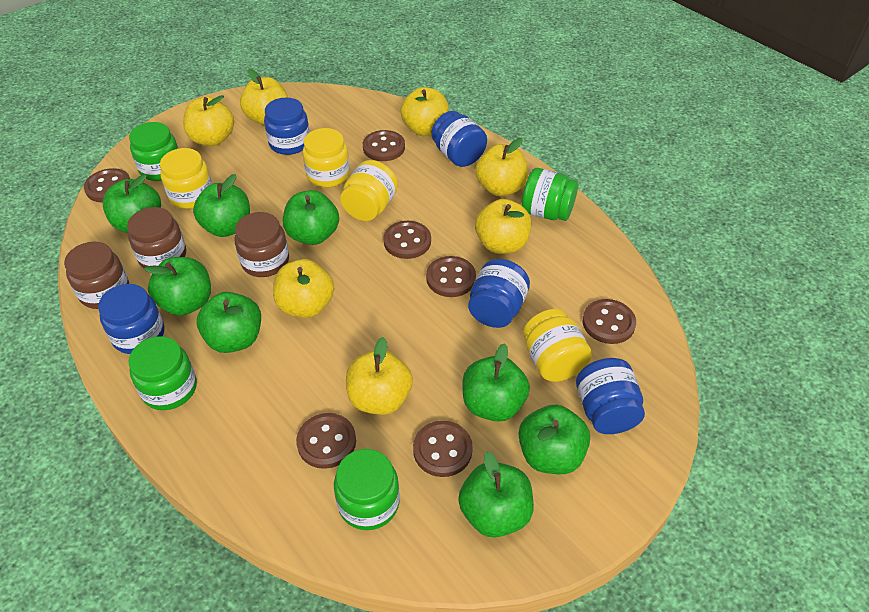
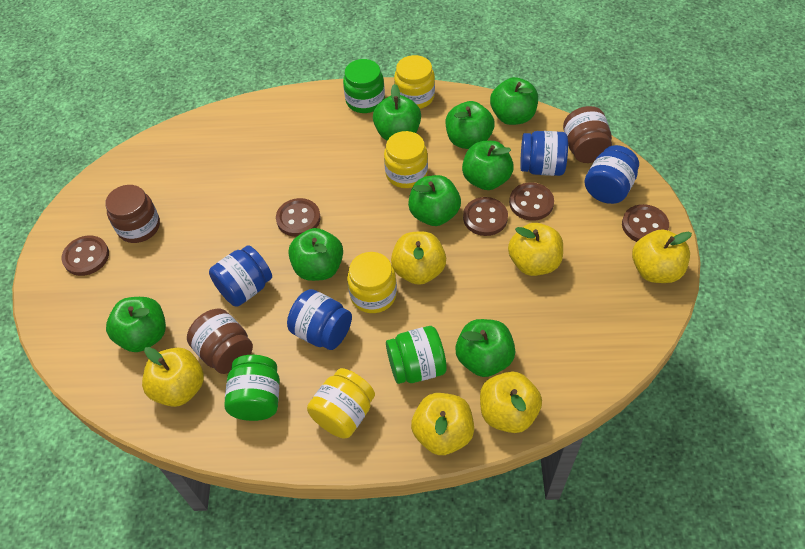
blue jar: [98,284,164,354] [264,98,310,155] [431,111,487,167] [468,259,530,328] [576,358,645,434] = 5 -> [209,245,272,307] [287,289,352,350] [520,131,568,176] [584,145,639,204] = 4
brown button: [84,168,130,202] [296,413,356,469] [363,130,405,161] [383,221,431,259] [413,421,473,477] [426,256,476,297] [583,299,636,344] = 7 -> [61,236,109,276] [276,198,321,237] [463,197,508,236] [509,182,554,221] [622,204,669,242] = 5
green jar: [129,122,178,181] [129,336,197,410] [334,449,400,530] [521,168,578,221] = 4 -> [224,355,280,421] [343,59,385,113] [386,326,447,384] = 3
yellow apple: [183,95,234,146] [240,69,288,125] [273,259,334,318] [346,337,413,415] [400,87,449,136] [475,138,528,196] [475,199,531,254] = 7 -> [142,347,204,407] [391,231,446,285] [411,393,474,455] [480,371,542,433] [508,223,563,276] [632,229,692,283] = 6

